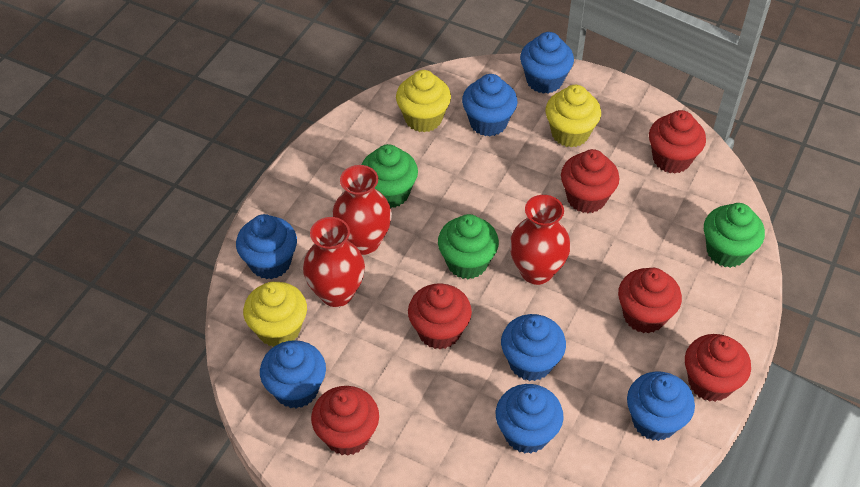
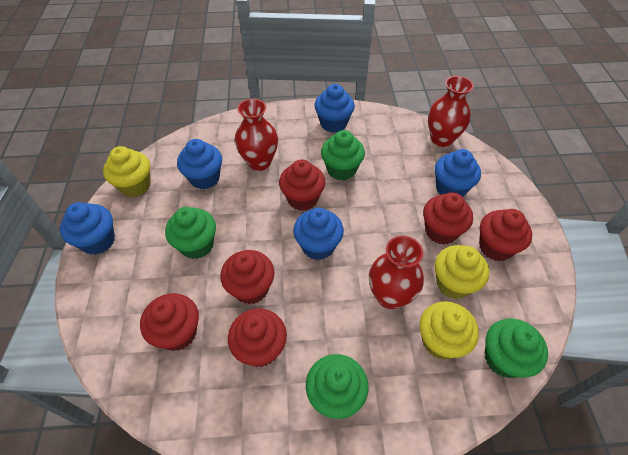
blue cupcake: [236,214,297,279] [260,340,326,409] [462,74,517,136] [496,384,564,454] [501,314,566,381] [520,32,574,94] [627,371,695,441] = 7 -> [60,202,115,255] [177,139,222,190] [293,208,344,260] [314,84,355,133] [435,149,481,197] = 5
green cupcake: [362,144,418,208] [438,214,499,279] [704,203,765,268] = 3 -> [165,207,216,259] [306,354,369,419] [321,130,365,181] [485,319,548,378] = 4

